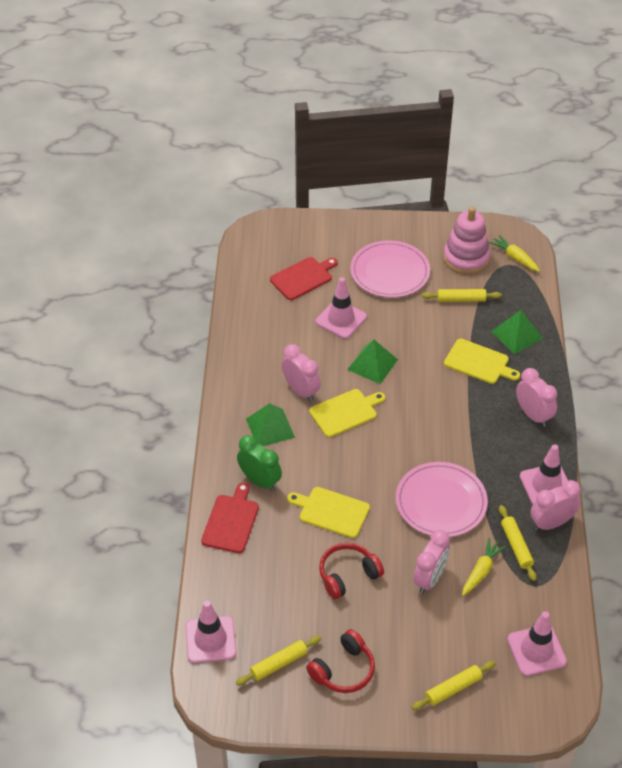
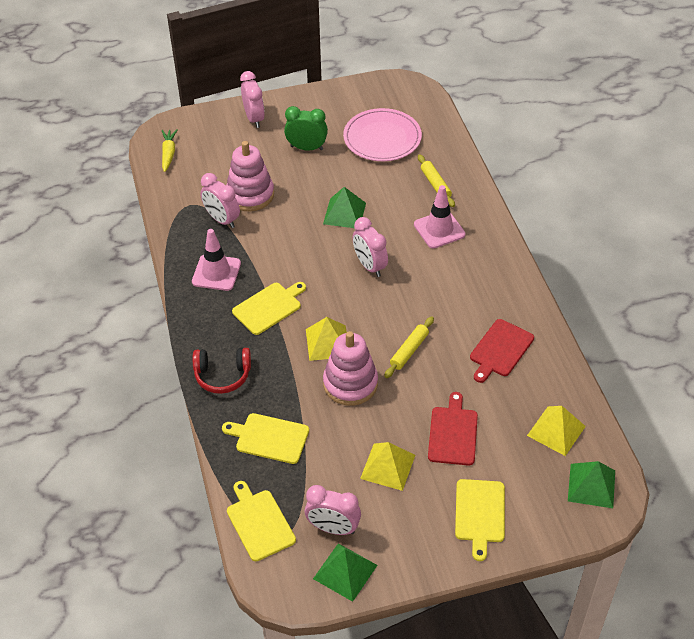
pink plate: [350,240,430,298] [396,462,488,537] = 2 -> [343,108,422,161] = 1
pink stacking toy: [443,207,491,275] = 1 -> [227,141,274,211] [323,331,378,406] = 2
pink traffic cone: [186,601,236,663] [316,277,367,339] [507,611,567,676] [520,444,568,505] = 4 -> [192,229,241,291] [414,185,465,248] = 2
red headphones: [306,629,375,693] [319,543,384,599] = 2 -> [193,348,251,394] = 1
yellow carrot: [462,538,506,596] [489,235,540,272] = 2 -> [162,129,178,172] = 1
yellow cutting board: [287,487,370,538] [309,389,385,437] [444,339,520,384] = 3 -> [222,413,309,464] [227,481,296,561] [232,282,306,335] [455,479,505,561] = 4
yellow pyramid: none = 0 -> [306,317,347,361] [360,442,415,491] [527,406,586,456] = 3
yellow rolling pin: [236,636,321,686] [412,661,496,710] [422,289,502,302] [499,505,537,581] = 4 -> [384,317,434,378] [418,154,455,207] = 2

